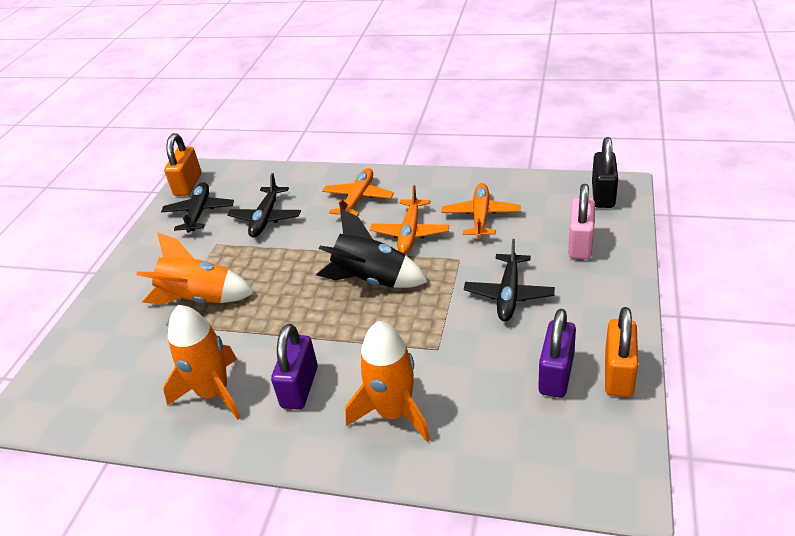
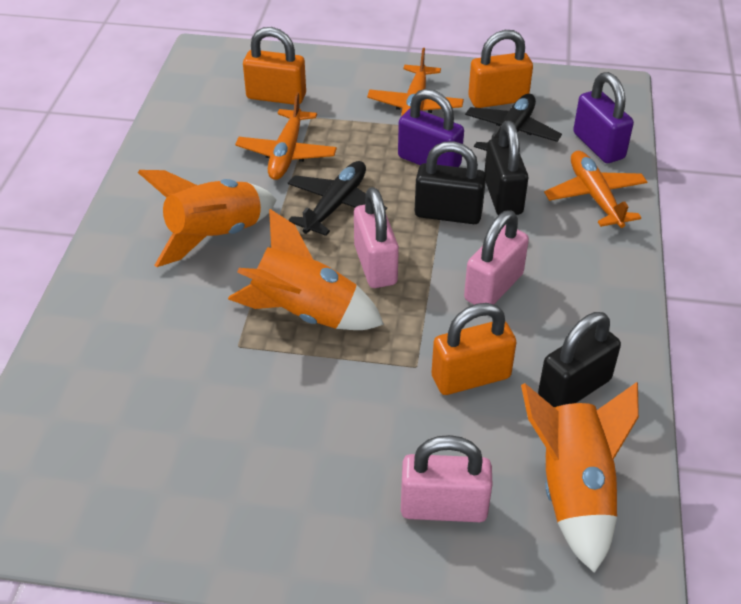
black padlock: [592,137,618,208] = 1 -> [415,141,486,224] [485,121,528,215] [538,312,621,408] = 3
black plane: [161,182,234,233] [227,173,301,237] [464,239,555,321] = 3 -> [288,161,387,236] [465,94,562,151] = 2
black rocket: [316,208,428,288] = 1 -> none = 0
orange padlock: [164,133,201,196] [605,307,638,397] = 2 -> [243,27,306,105] [432,303,516,395] [468,30,533,108] = 3
pink padlock: [568,184,595,259] = 1 -> [354,187,399,288] [401,435,493,522] [464,210,529,305] = 3

